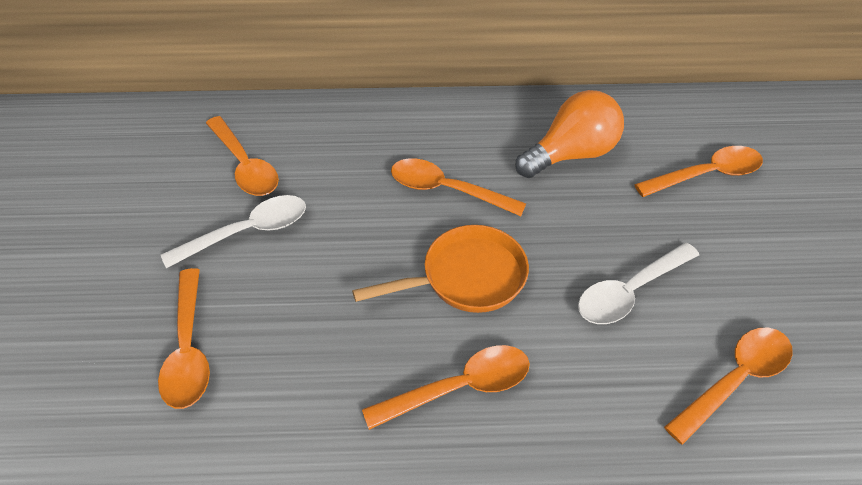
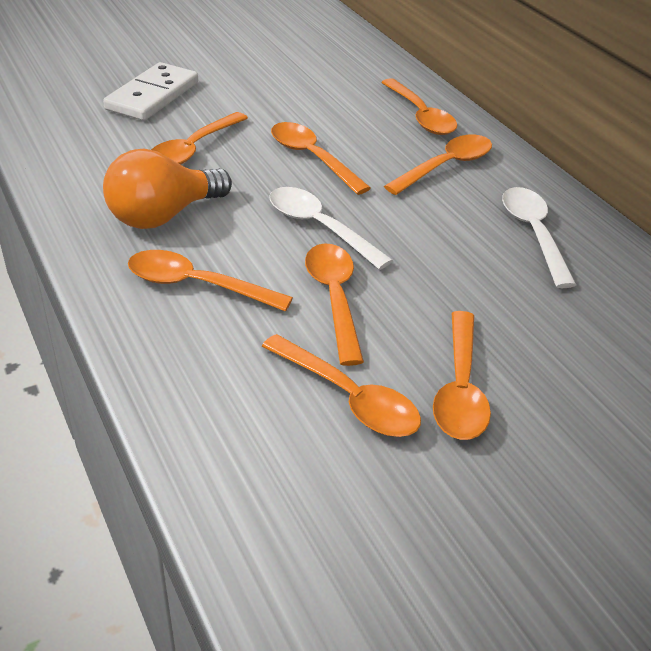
orange pan: [352,225,529,313] = 1 -> none = 0
orange spoon: [158,268,210,409] [206,116,279,196] [362,345,530,430] [391,158,526,216] [634,146,763,197] [664,328,793,445] = 6 -> [128,250,293,312] [151,112,248,165] [262,334,421,437] [271,122,371,195] [305,243,364,366] [381,78,457,135] [384,135,492,195] [433,311,491,440] = 8
white domino: none = 0 -> [103,62,198,121] = 1

